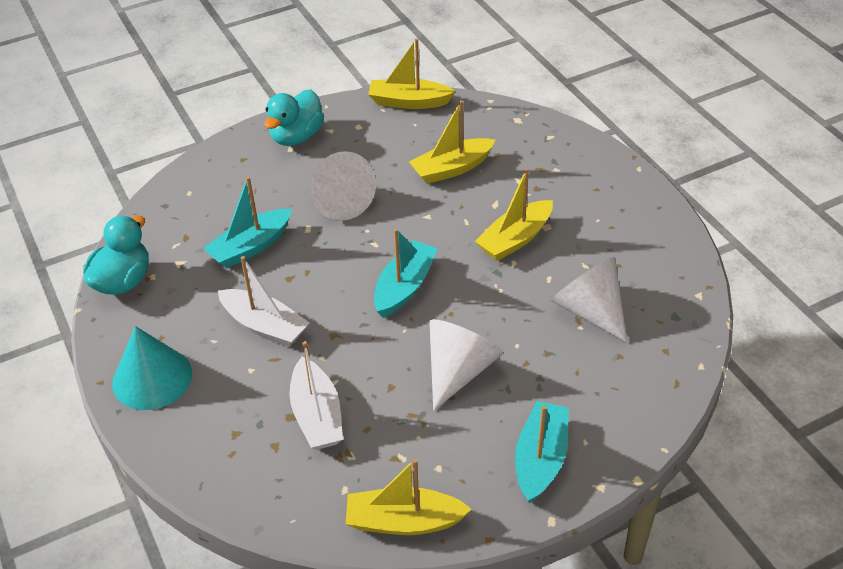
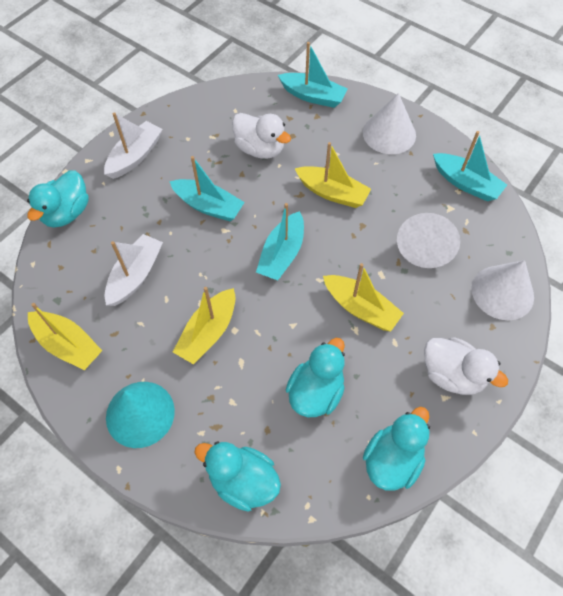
turquoise boat: [203,176,292,268] [374,228,438,318] [515,401,569,503] = 3 -> [169,156,245,221] [256,203,304,280] [278,42,348,108] [433,131,507,201] = 4
turquoise duck: [83,215,149,295] [264,90,324,146] = 2 -> [27,170,89,228] [194,441,281,512] [286,338,345,417] [363,407,430,491] = 4
white duck: none = 0 -> [232,113,291,159] [424,337,508,395] = 2

